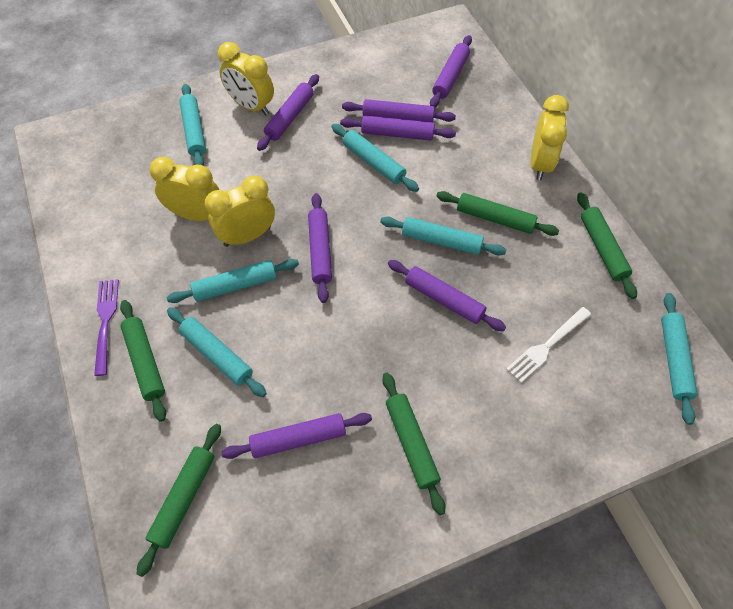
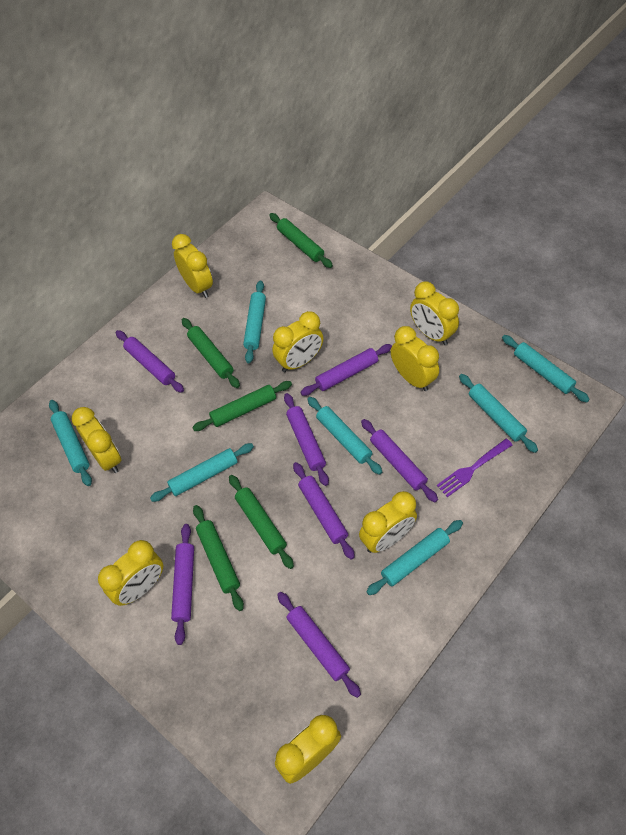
turquoise rolling pin: [167,259,299,303] [167,307,267,397] [179,84,206,166] [332,124,419,192] [380,216,506,256] [661,293,697,425] = 6 -> [49,400,92,486] [150,443,254,502] [243,281,266,363] [307,397,382,475] [366,520,463,595] [459,374,538,453] [502,335,590,402] = 7
white fork: [506,307,591,383] = 1 -> none = 0
yellow clock: [150,157,219,221] [205,175,275,247] [218,42,274,115] [531,95,569,180] = 4 -> [72,407,121,473] [98,540,163,606] [172,234,213,298] [272,311,323,372] [275,715,341,784] [359,491,417,553] [391,326,439,391] [410,282,459,345] = 8

